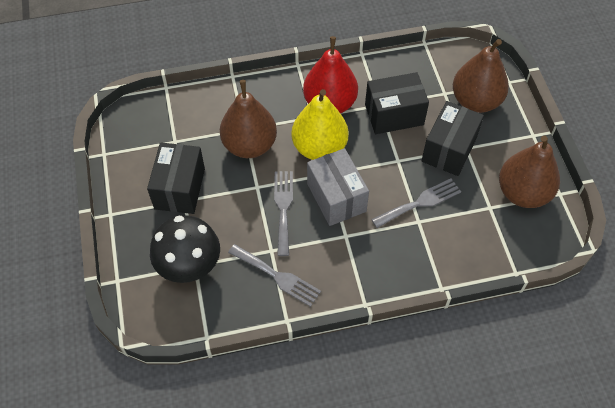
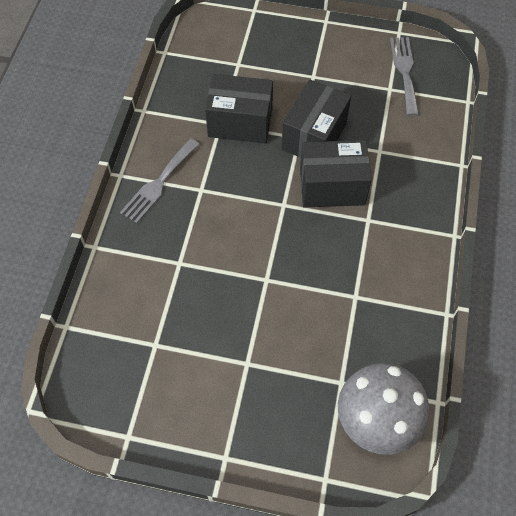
black mushroom: [150,215,220,283] = 1 -> none = 0
brown pear: [220,80,277,158] [453,39,509,113] [499,136,560,208] = 3 -> none = 0
grey box: [307,148,369,226] = 1 -> none = 0
grey fork: [228,244,321,307] [274,171,293,256] [371,178,461,228] = 3 -> [120,138,200,223] [390,37,419,116] = 2
grey mushroom: none = 0 -> [338,363,429,455] = 1
red pear: [303,36,358,114] = 1 -> none = 0
yellow pear: [291,89,349,160] = 1 -> none = 0

